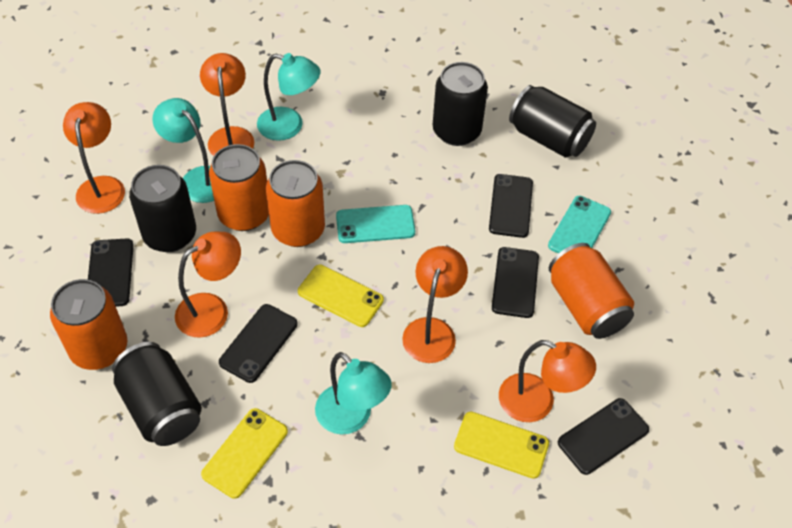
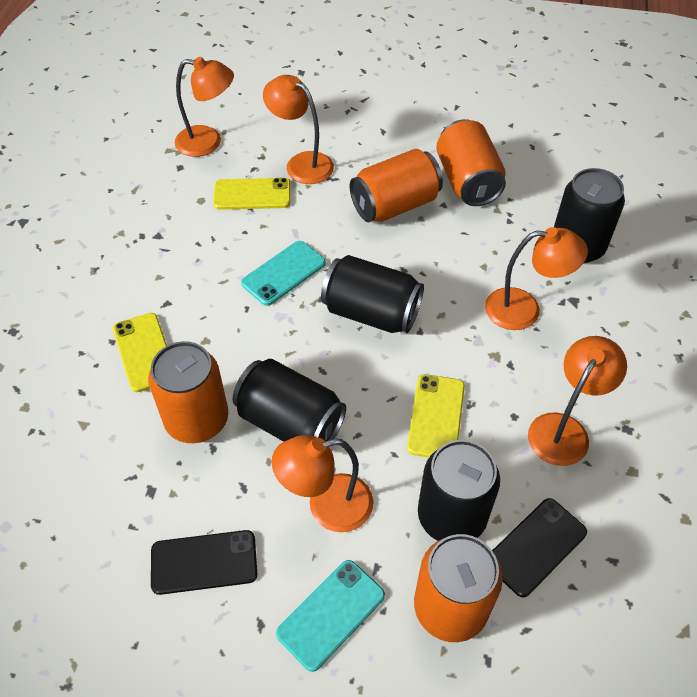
black phone: [88,239,134,307] [219,304,298,383] [489,174,533,238] [492,247,539,318] [558,398,649,475] = 5 -> [151,530,257,595] [492,498,587,597] = 2
turquoise lamp: [152,98,214,203] [257,53,320,141] [315,352,392,434] = 3 -> none = 0

